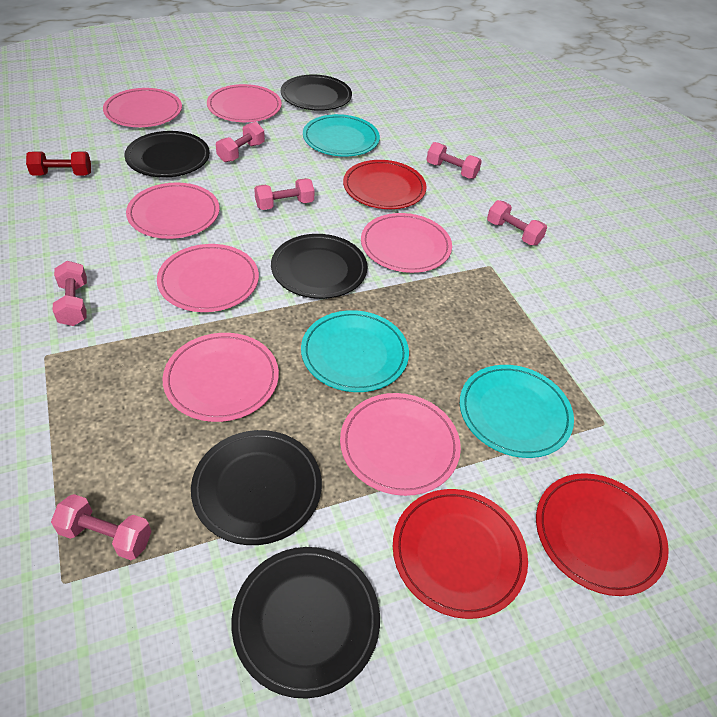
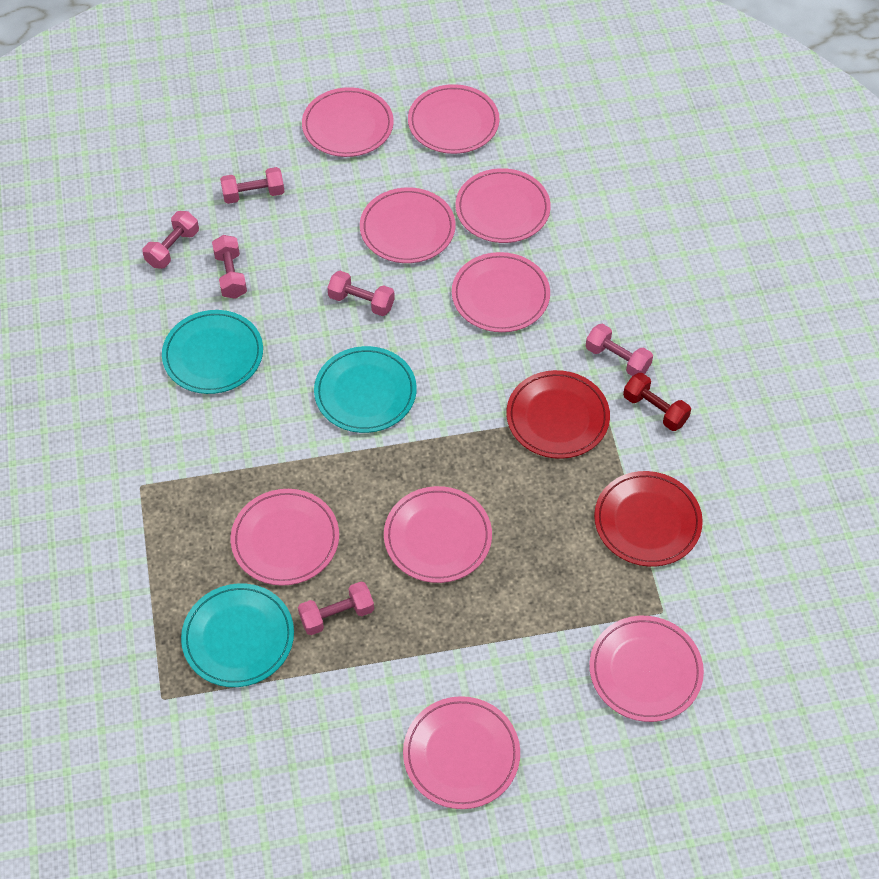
black plate: [124,131,210,177] [191,430,322,545] [231,547,380,698] [271,234,368,299] [281,75,352,111] = 5 -> none = 0
pink plate: [103,88,182,127] [126,183,220,239] [157,244,259,312] [162,333,279,422] [207,84,282,122] [340,393,461,496] [361,213,452,273] = 7 -> [231,489,339,586] [302,87,394,157] [360,187,456,263] [384,486,492,583] [403,696,520,809] [408,84,500,154] [452,252,550,332] [456,168,551,243] [589,616,704,722] = 9
red plate: [343,160,426,209] [393,489,528,619] [536,473,669,596] = 3 -> [506,370,610,459] [594,471,703,567] = 2

